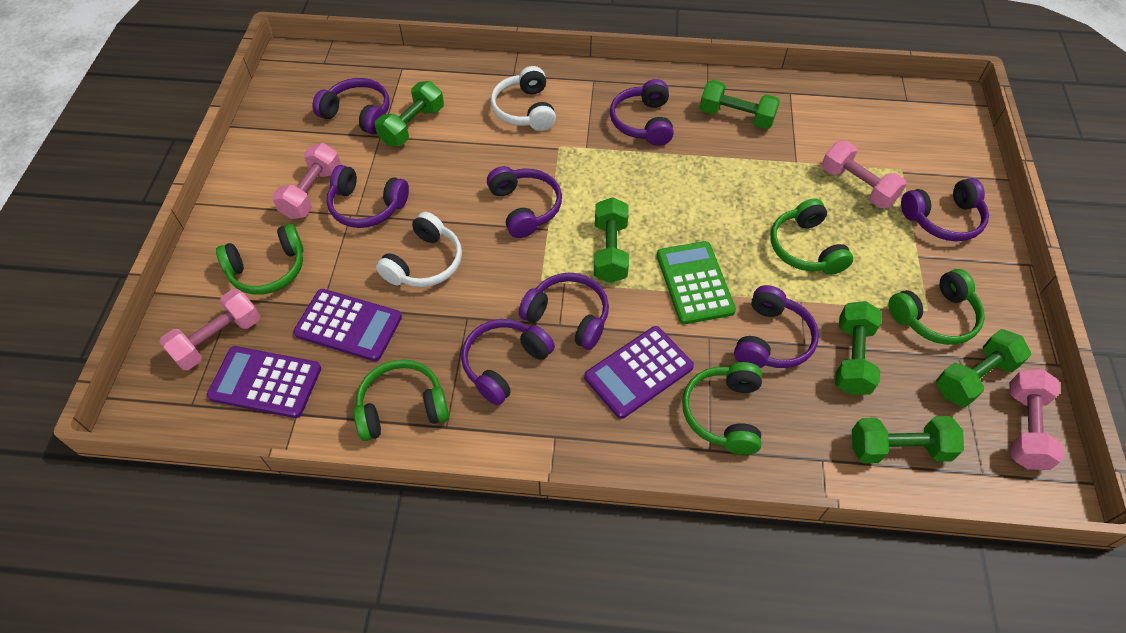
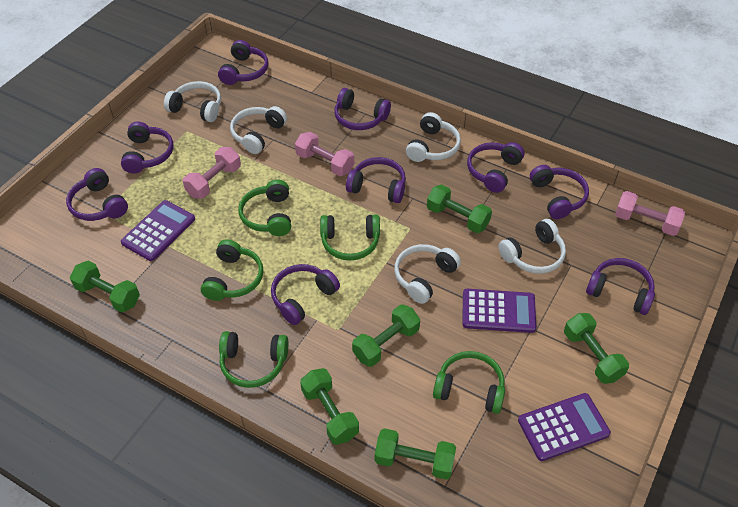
green calculator: [657,241,736,324] = 1 -> none = 0
pink dumbbell: [159,289,260,370] [272,143,341,219] [822,141,907,208] [1009,369,1064,470] = 4 -> [183,147,241,199] [295,132,354,176] [615,191,685,236] = 3
purple headphones: [312,78,390,135] [327,165,409,228] [461,319,555,405] [487,166,562,238] [519,273,609,350] [610,79,674,146] [734,285,819,368] [901,178,989,241] = 8 -> [66,168,128,221] [121,121,173,174] [218,40,269,85] [271,264,340,325] [334,88,391,130] [346,157,406,203] [467,142,524,193] [530,165,589,219] [586,258,655,315] = 9
white headphones: [376,212,462,287] [491,66,556,131] = 2 -> [164,81,221,122] [230,106,287,154] [394,244,461,304] [406,112,461,162] [498,219,566,274] = 5

